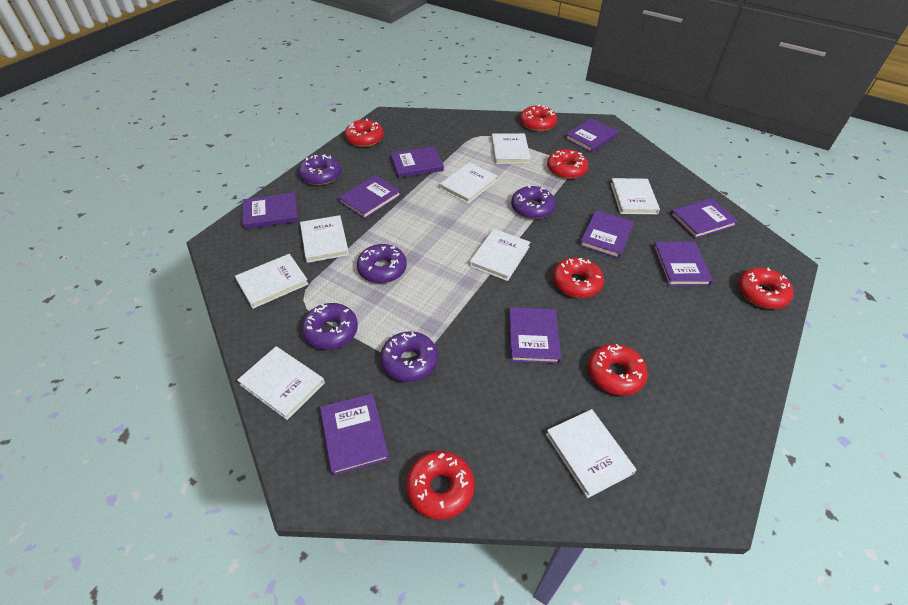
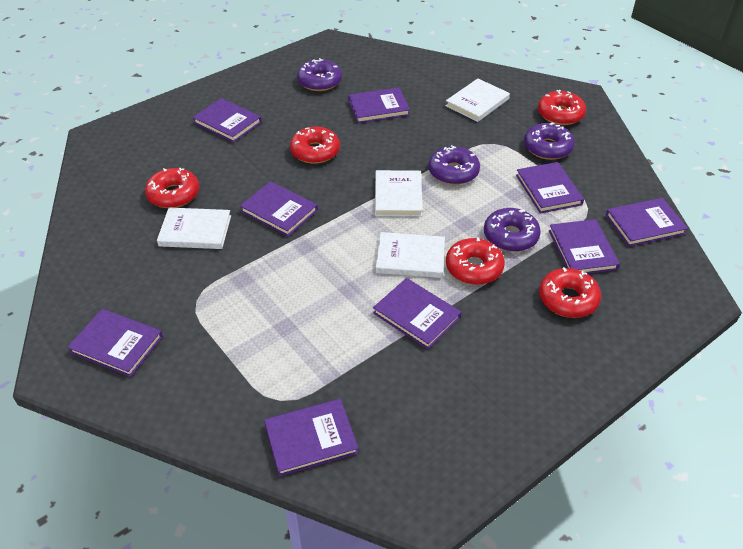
purple donut: [298,154,341,185] [302,303,358,350] [357,244,407,283] [380,331,438,382] [511,185,556,219] = 5 -> [297,58,342,91] [428,145,480,185] [484,208,541,252] [524,122,575,160] = 4
red donut: [345,118,384,147] [406,451,475,520] [520,105,557,131] [547,149,588,179] [553,258,604,298] [588,344,648,396] [738,267,794,309] = 7 -> [145,168,199,208] [290,127,340,164] [446,237,505,285] [538,90,586,125] [539,267,601,318] = 5
white book: [235,254,309,309] [237,346,325,420] [300,215,349,263] [439,162,498,204] [469,229,530,281] [492,133,531,164] [546,409,636,498] [611,178,660,214] = 8 -> [157,207,231,249] [375,170,423,217] [376,232,445,278] [446,79,510,122] = 4

